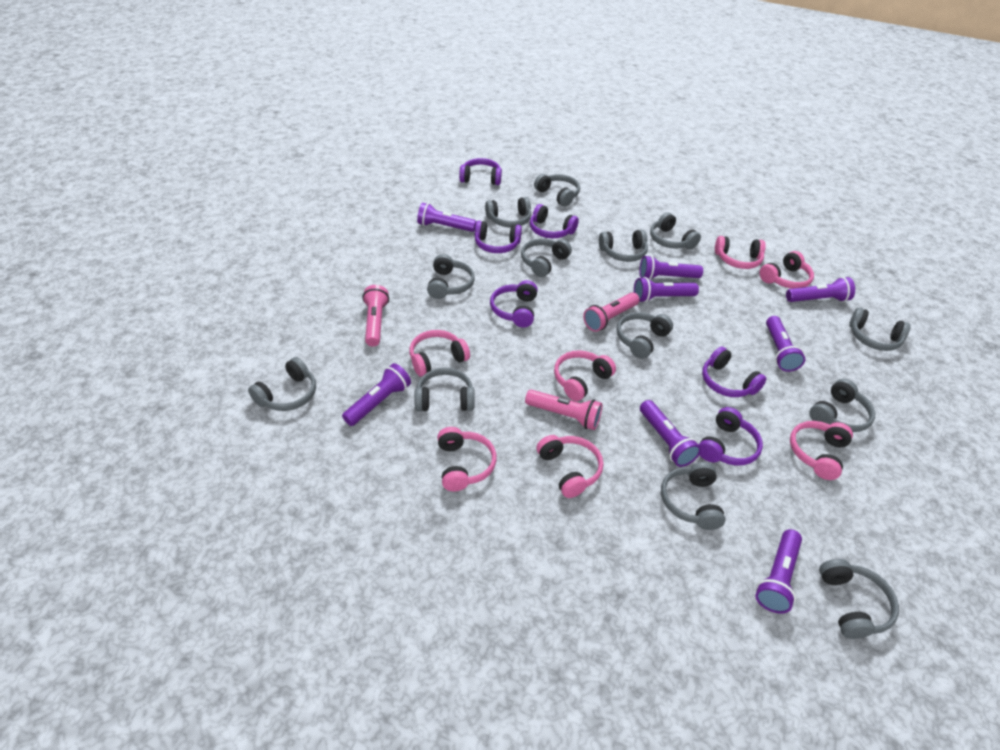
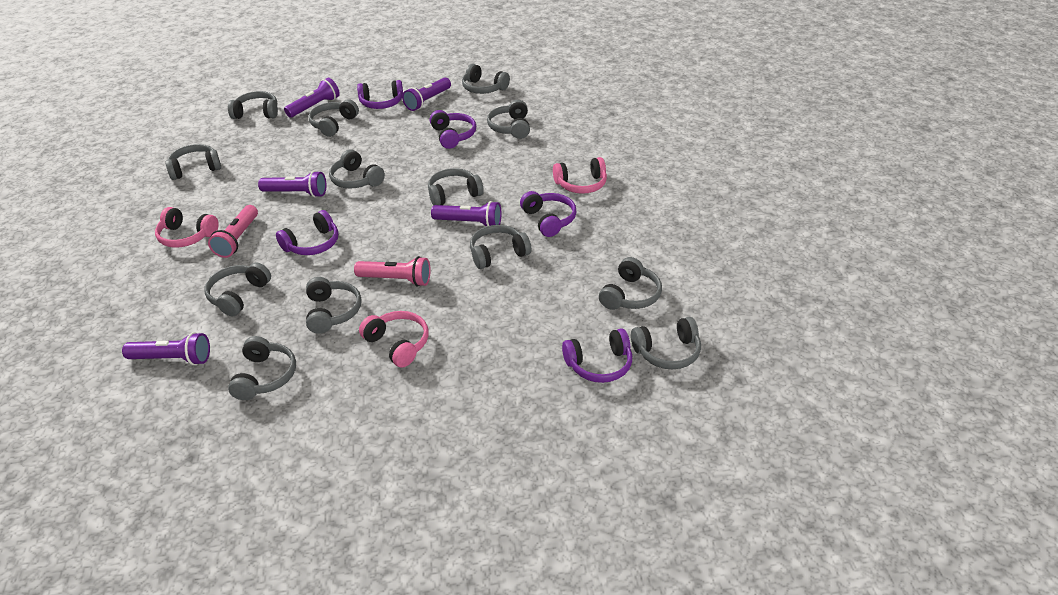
pink flashlight: [362,285,389,346] [525,390,602,430] [583,292,639,332] = 3 -> [208,205,258,258] [354,256,431,287] = 2
pink headphones: [409,330,470,376] [437,427,497,491] [536,435,603,498] [554,350,616,401] [715,236,766,269] [759,251,814,289] [790,421,853,480] = 7 -> [155,207,219,248] [359,311,429,367] [553,157,607,194] = 3
purple flashlight: [342,363,411,426] [417,203,476,232] [634,277,699,303] [639,255,703,279] [640,400,701,467] [755,529,802,614] [766,316,805,372] [786,277,855,302] = 8 -> [122,332,210,365] [258,171,326,198] [284,78,340,118] [402,77,451,111] [431,201,501,226] = 5
purple headphones: [459,158,502,185] [475,221,522,253] [490,280,538,327] [530,204,579,238] [699,407,763,465] [702,346,767,397] = 6 -> [276,210,338,255] [357,80,403,109] [430,110,476,149] [520,191,577,237] [562,328,632,383] = 5

